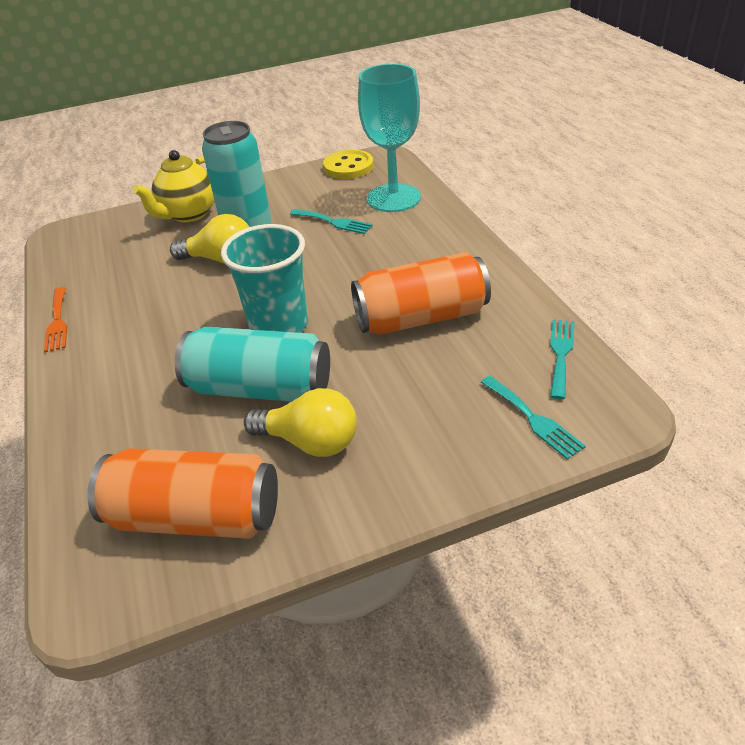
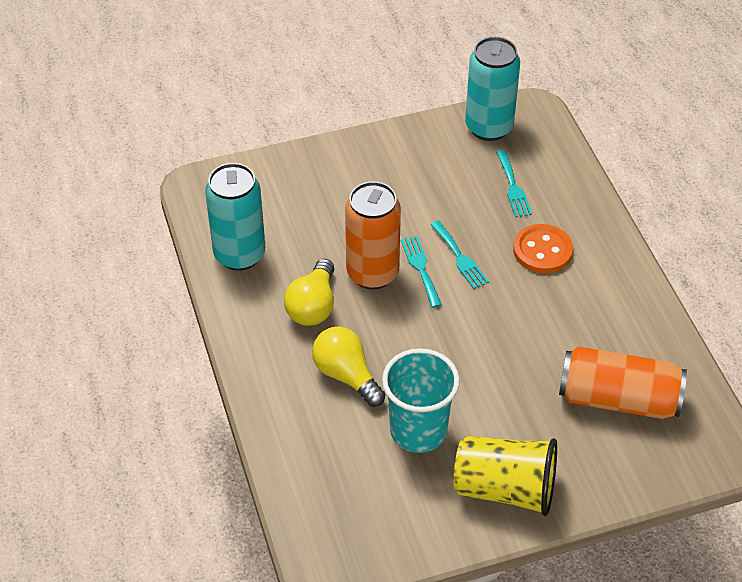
orange button: none = 0 -> [513,224,573,274] = 1
orange fork: [44,287,67,352] = 1 -> none = 0
turquoise goblet: [358,64,421,212] = 1 -> none = 0
yellow button: [323,150,374,179] = 1 -> none = 0
yellow cup: none = 0 -> [454,436,557,516] = 1
yellow teapot: [133,150,215,222] = 1 -> none = 0

